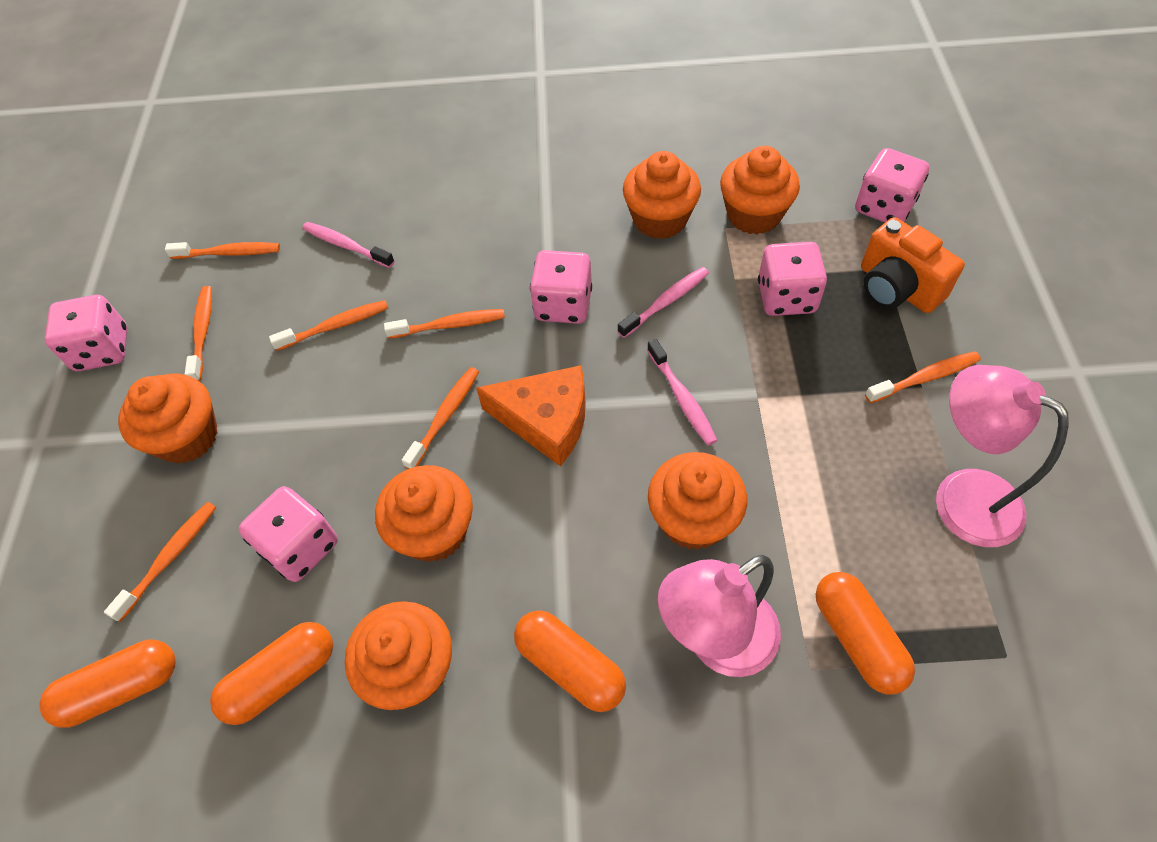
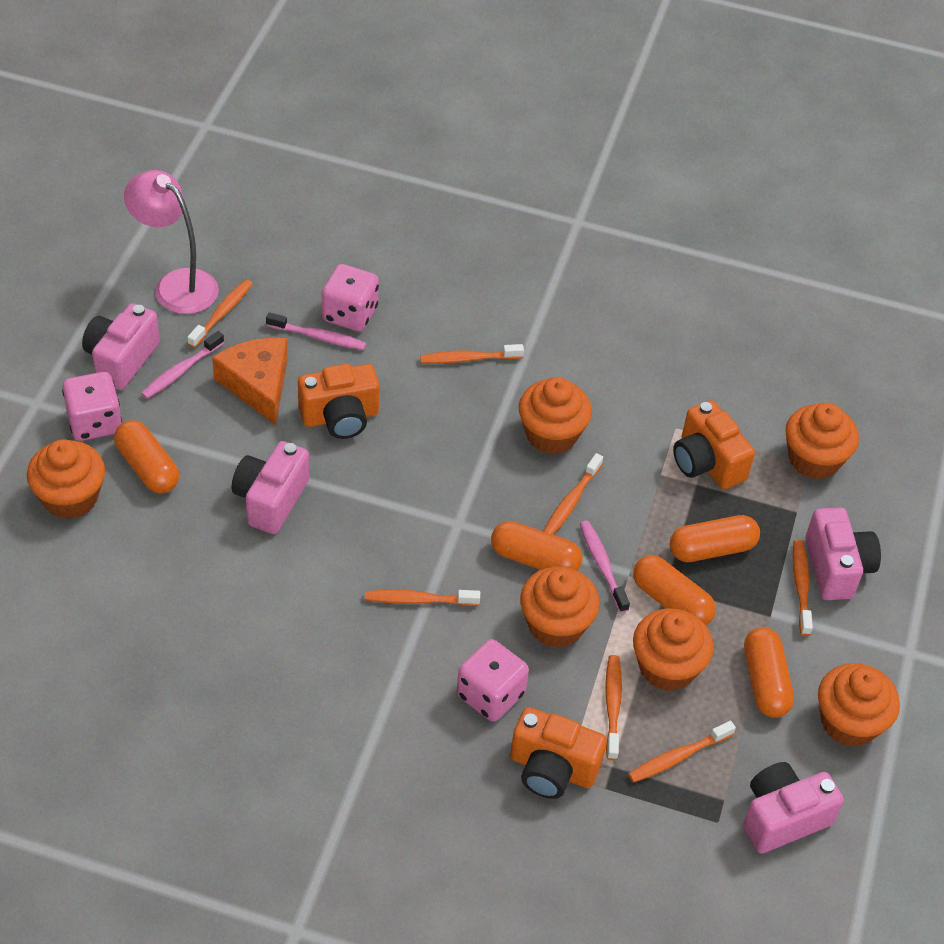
orange camera: [861,217,965,313] = 1 -> [298,364,380,439] [510,707,607,799] [673,400,755,489] = 3
orange capsule: [39,640,175,728] [210,622,333,725] [514,610,626,712] [816,572,915,694] = 4 -> [114,420,179,493] [491,521,583,571] [633,555,716,625] [670,515,760,562] [744,627,794,718] = 5
pink camera: none = 0 -> [82,303,160,390] [232,441,309,534] [743,762,844,854] [806,507,881,600] = 4
pink dice: [45,295,127,371] [239,486,338,582] [530,250,592,324] [758,242,827,316] [855,148,929,222] = 5 -> [62,372,122,441] [322,264,379,332] [457,639,529,722] = 3
pink lamp: [658,555,781,677] [936,365,1069,547] = 2 -> [124,170,219,314] = 1

